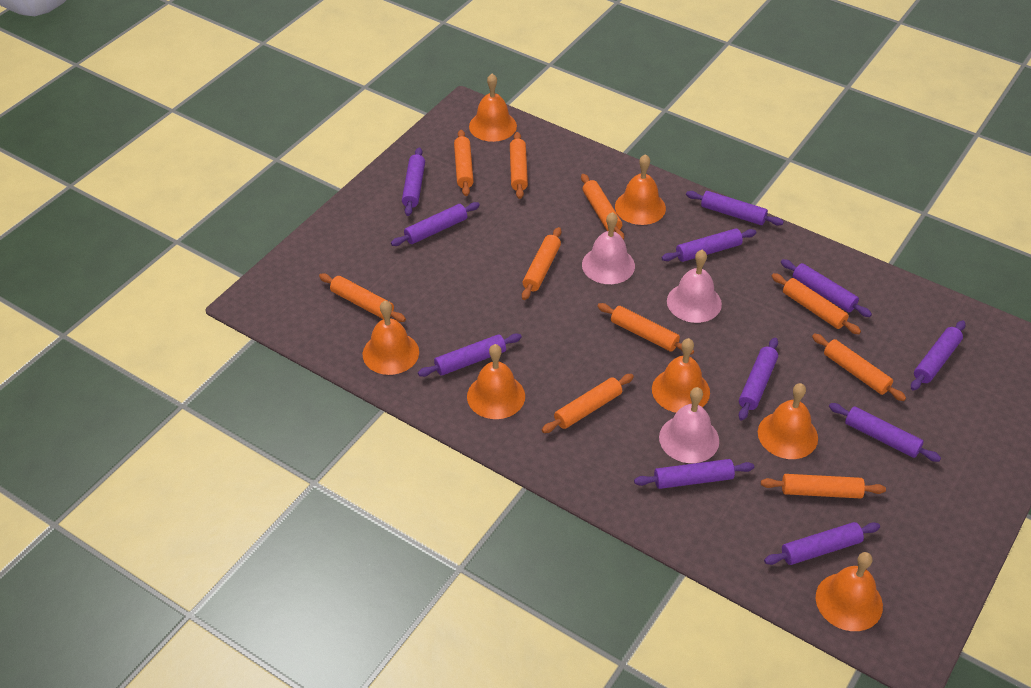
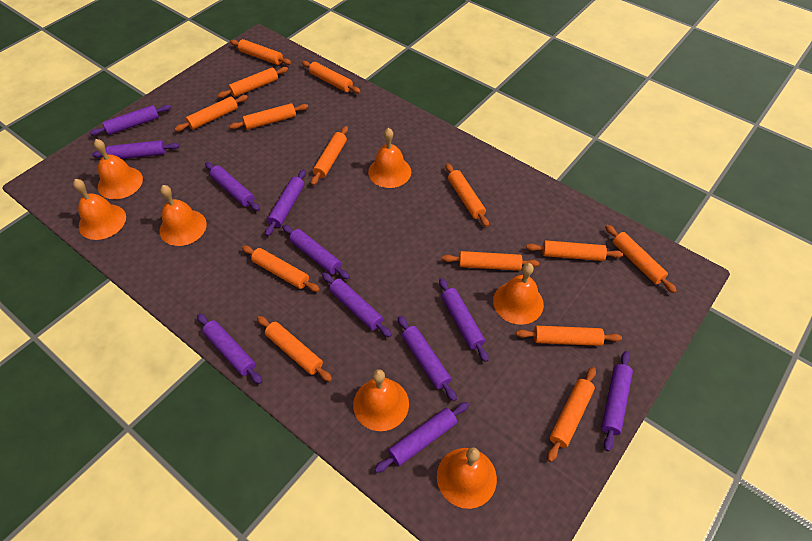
orange rolling pin: [319,274,406,322] [454,130,474,196] [510,132,528,199] [522,227,561,300] [542,374,634,433] [581,174,624,240] [597,303,694,354] [761,474,886,499] [772,273,861,334] [812,334,906,401] = 10 -> [175,95,248,131] [217,67,288,98] [230,39,291,65] [230,103,308,130] [242,246,320,292] [257,316,332,382] [302,61,361,94] [311,126,348,185] [442,251,539,271] [446,163,489,227] [516,326,622,346] [526,240,623,261] [547,367,596,462] [605,225,677,293] = 14
pink bell: [582,212,635,284] [659,387,719,463] [667,250,722,323] = 3 -> none = 0

